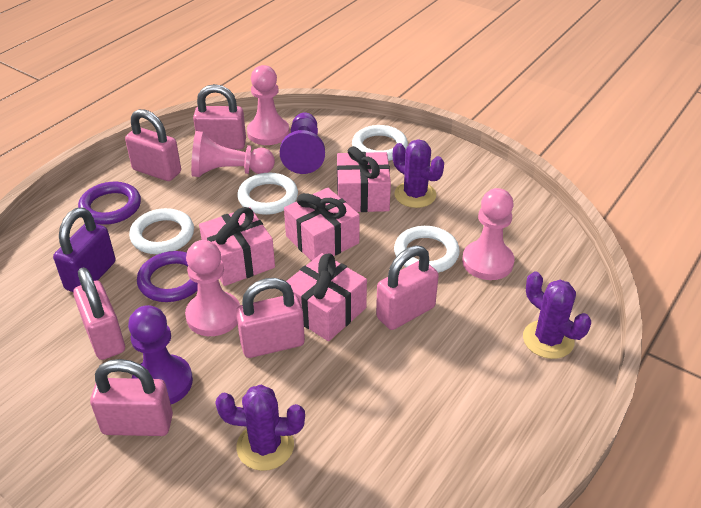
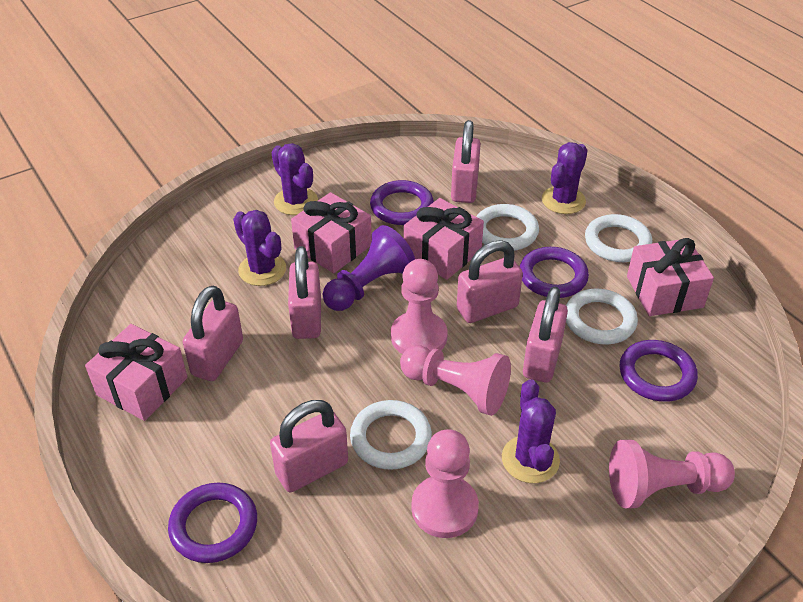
purple cactus: [215,385,305,471] [393,139,444,208] [523,272,591,359] = 3 -> [233,210,286,286] [271,143,318,215] [502,379,560,483] [542,142,588,214] = 4
purple padlock: [53,207,116,292] = 1 -> none = 0
purple pawn: [128,305,193,404] [280,113,325,174] = 2 -> [323,225,415,311] = 1
purple ring: [78,182,141,225] [137,251,198,302] = 2 -> [168,483,257,563] [370,180,434,225] [520,247,589,298] [620,340,698,402] = 4

